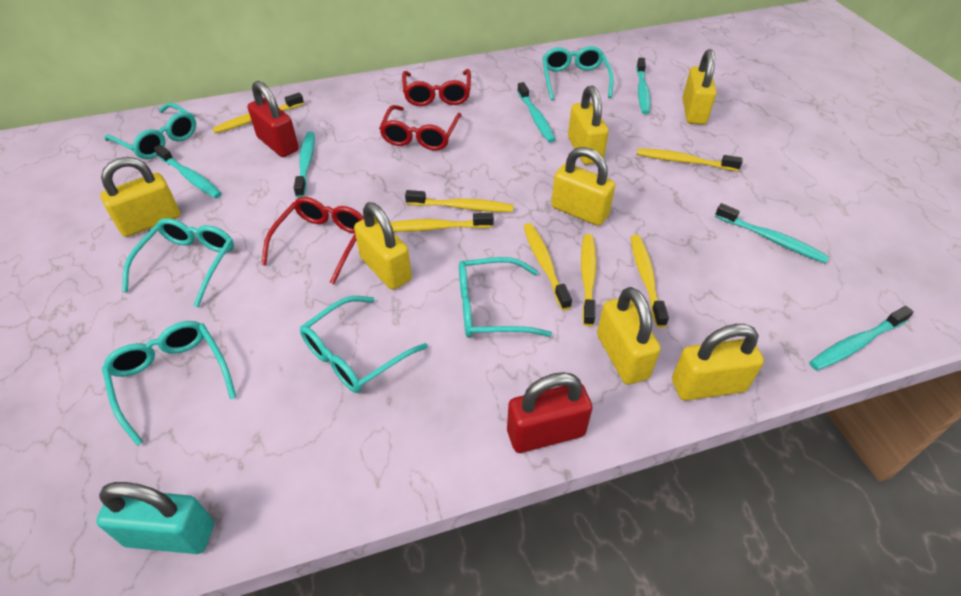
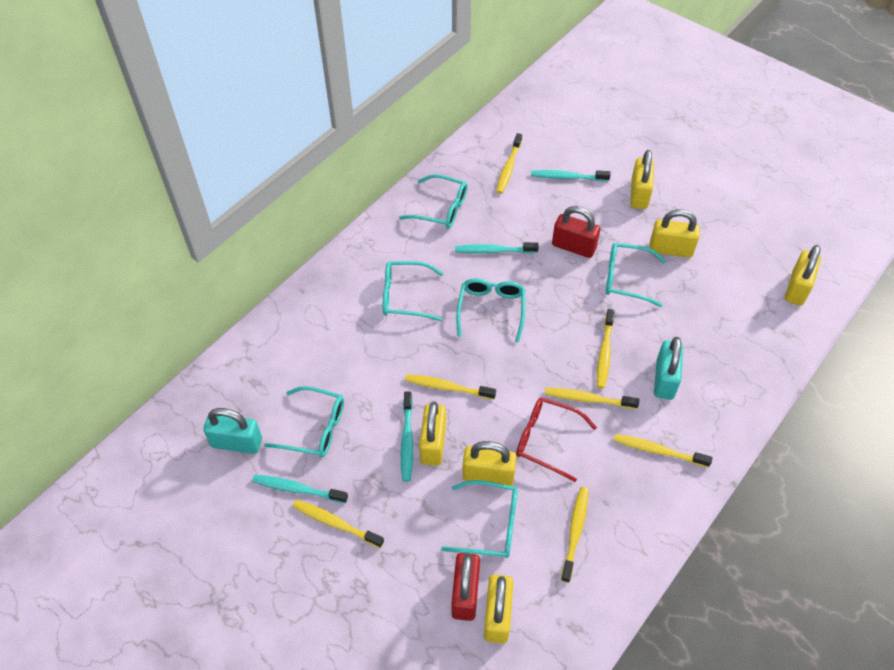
red glasses: [261,197,364,284] [379,105,462,150] [402,69,471,106] = 3 -> [516,397,597,482] = 1
turquoise padlock: [96,482,214,554] = 1 -> [203,408,262,454] [654,337,683,400] = 2
turquoise toothbrush: [154,145,222,199] [294,131,315,198] [517,82,555,143] [636,58,650,114] [715,203,829,263] [809,306,914,370] = 6 -> [252,475,348,503] [401,392,413,482] [455,242,539,254] [531,170,610,182] = 4
yellow padlock: [100,157,180,237] [354,202,412,290] [551,147,615,226] [568,86,609,165] [597,287,661,385] [672,324,764,401] [683,49,717,125] = 7 -> [419,402,446,466] [462,441,517,486] [484,575,513,644] [630,150,654,209] [650,209,700,258] [785,245,821,306] = 6

